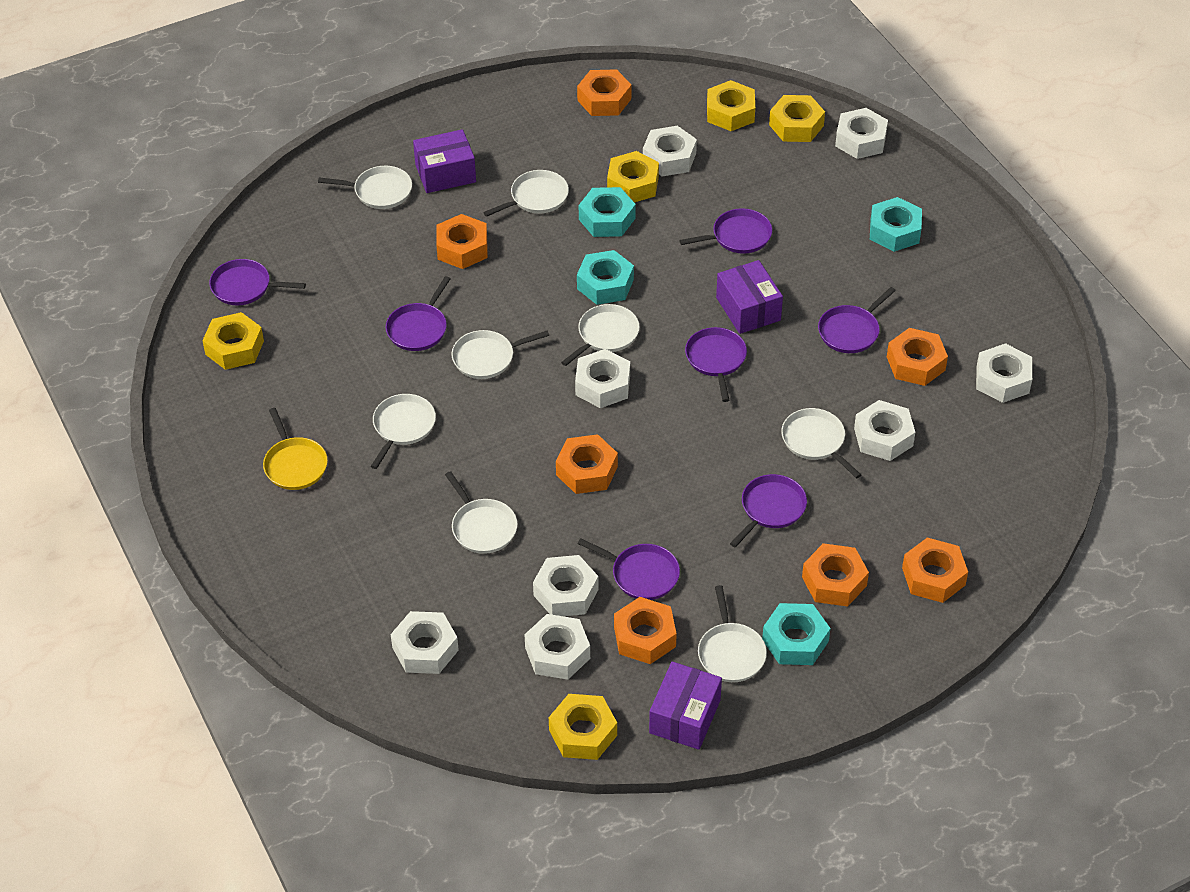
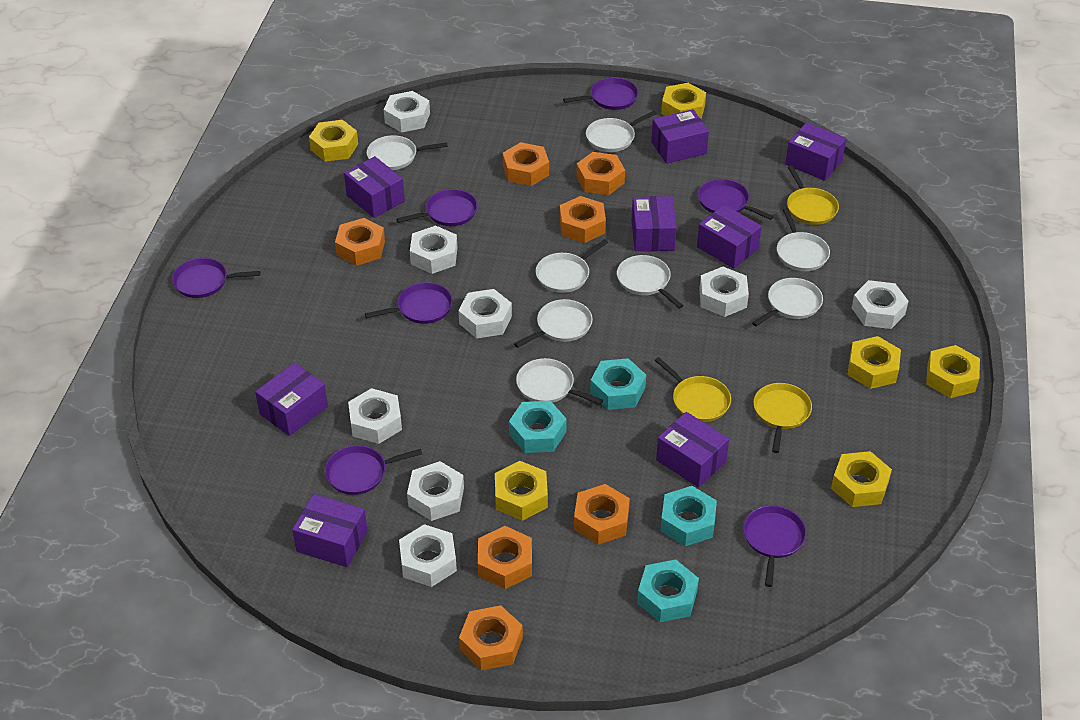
purple box: [413,129,476,193] [649,662,722,750] [716,260,783,334] = 3 -> [255,363,328,436] [292,494,368,567] [344,156,405,218] [632,196,677,251] [651,109,709,164] [656,412,729,488] [697,205,762,269] [785,122,846,181] = 8
yellow nut: [202,312,264,370] [549,694,617,760] [607,151,659,202] [707,80,755,131] [769,95,825,142] = 5 -> [309,120,358,162] [495,461,548,521] [661,83,706,119] [831,451,892,507] [847,336,901,389] [926,345,980,398] = 6
yellow pan: [263,408,328,490] = 1 -> [655,357,731,422] [753,383,812,453] [787,165,839,225] = 3

